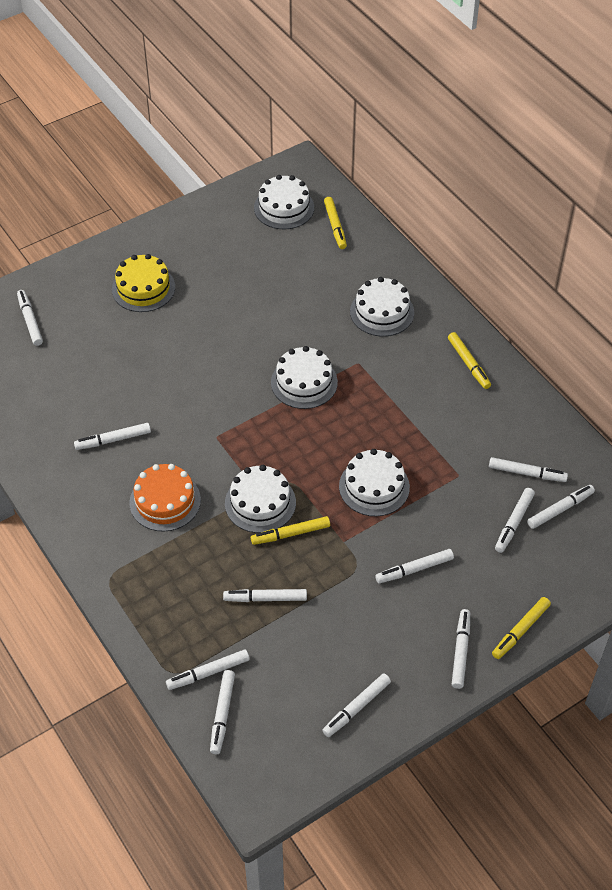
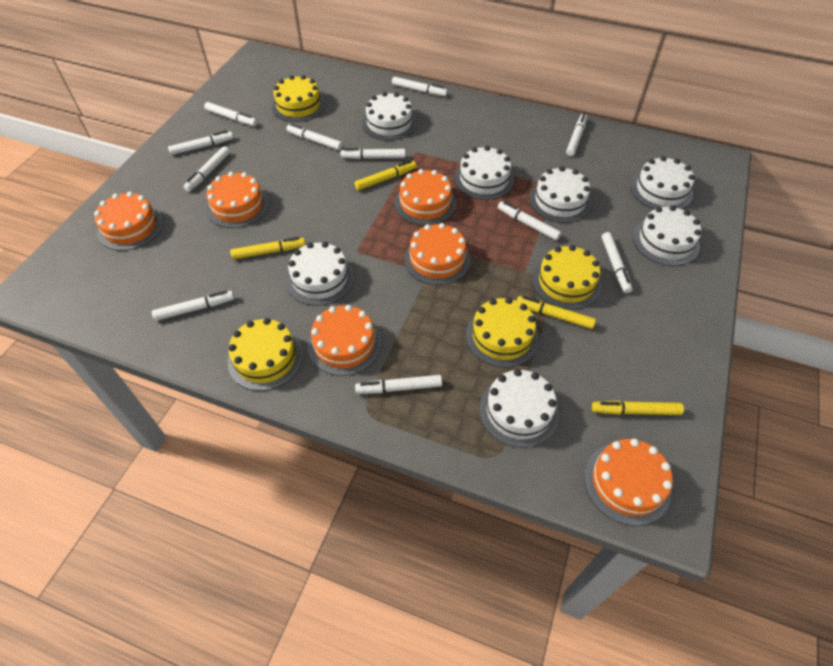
orange cake: [129,464,201,531] = 1 -> [94,192,163,251] [206,172,269,228] [308,305,382,376] [395,169,456,225] [404,223,471,285] [584,439,673,526] = 6
white cake: [225,465,296,533] [254,175,314,229] [271,346,338,409] [339,449,410,516] [350,277,414,336] = 5 -> [286,242,354,306] [362,92,417,141] [455,146,514,200] [479,369,559,448] [529,166,591,223] [631,156,695,209] [633,205,701,266] = 7
yellow cake: [112,254,175,312] = 1 -> [228,318,303,391] [272,75,325,122] [466,297,539,367] [532,245,601,309] = 4

